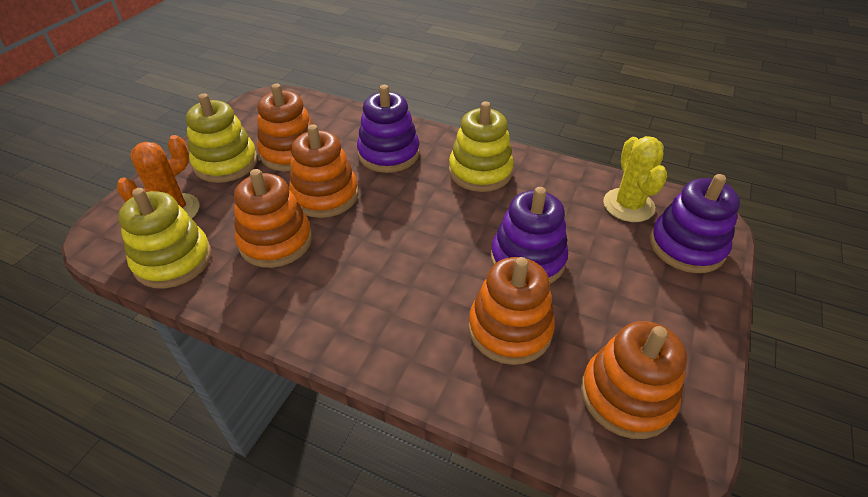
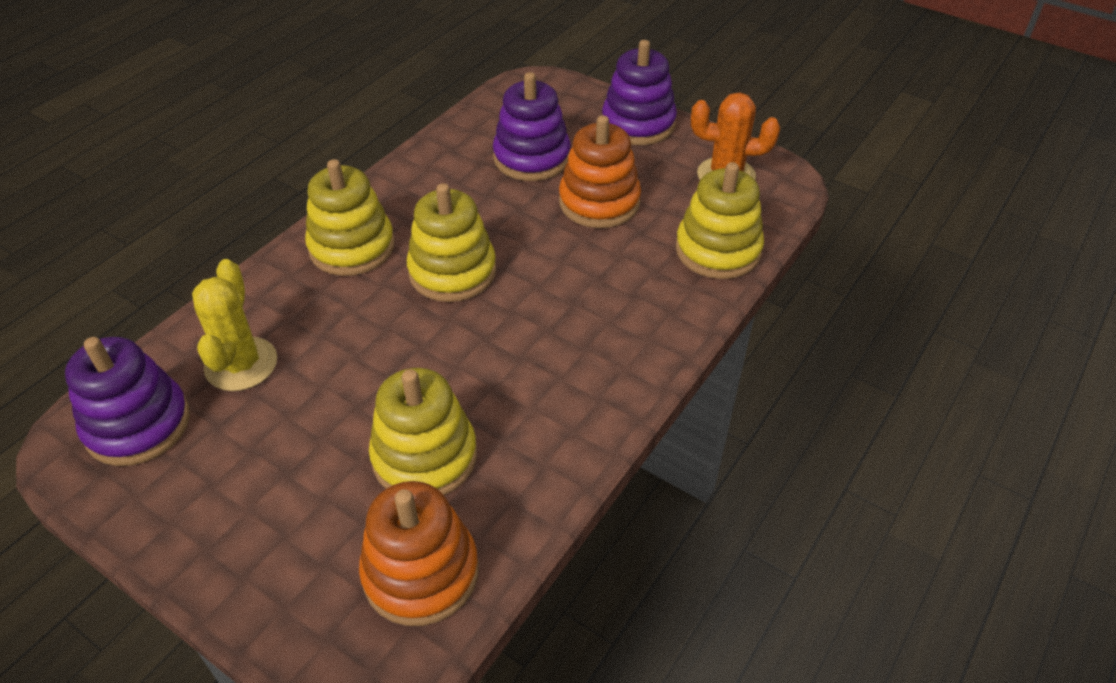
orange stacking toy: [234,169,312,268] [257,84,313,171] [289,124,358,218] [468,257,555,365] [581,321,687,439] = 5 -> [359,481,479,626] [559,115,641,228] = 2
yellow stacking toy: [118,188,211,289] [186,93,258,183] [449,101,514,192] = 3 -> [305,159,395,276] [369,368,477,495] [407,183,496,302] [675,162,764,279] = 4

